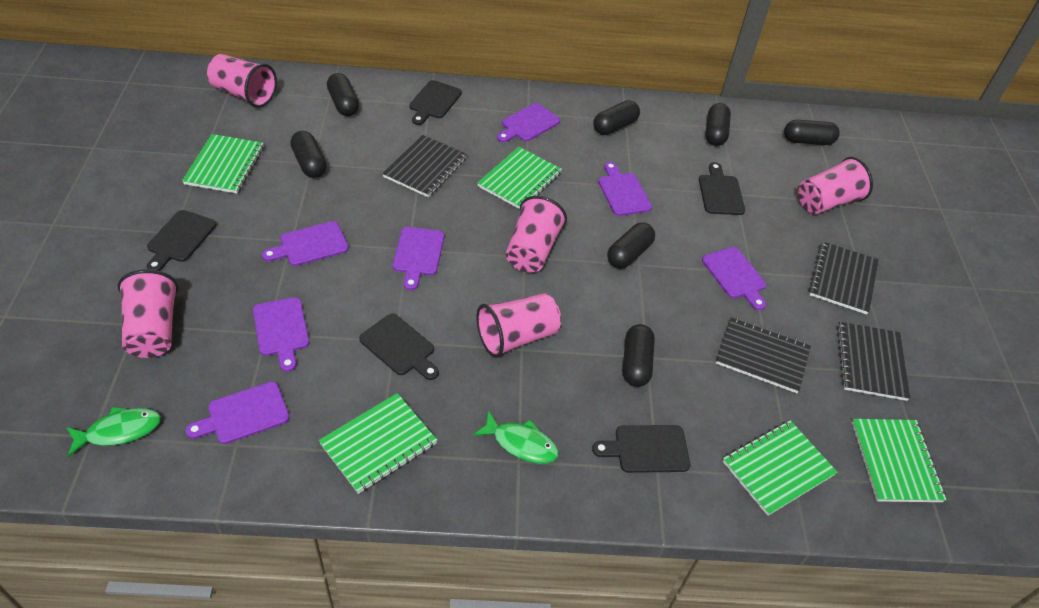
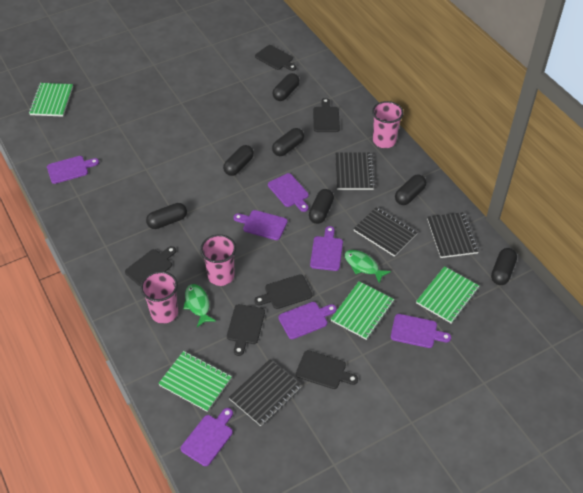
black cutting board: [147,210,216,271] [359,313,439,380] [409,80,462,125] [592,425,690,473] [699,162,745,215] = 5 -> [125,246,176,286] [227,304,265,356] [254,274,312,309] [255,45,297,71] [296,350,358,389] [313,98,340,132] = 6
green notebook: [182,134,264,194] [319,393,437,494] [477,147,562,209] [722,420,837,516] [852,419,946,502] = 5 -> [29,83,73,117] [158,351,232,412] [331,281,394,340] [416,266,479,324] = 4
pink cup: [118,269,178,358] [207,54,277,108] [476,293,561,358] [506,196,567,272] [798,157,873,214] = 5 -> [140,271,178,324] [200,234,236,286] [372,101,404,148] = 3

